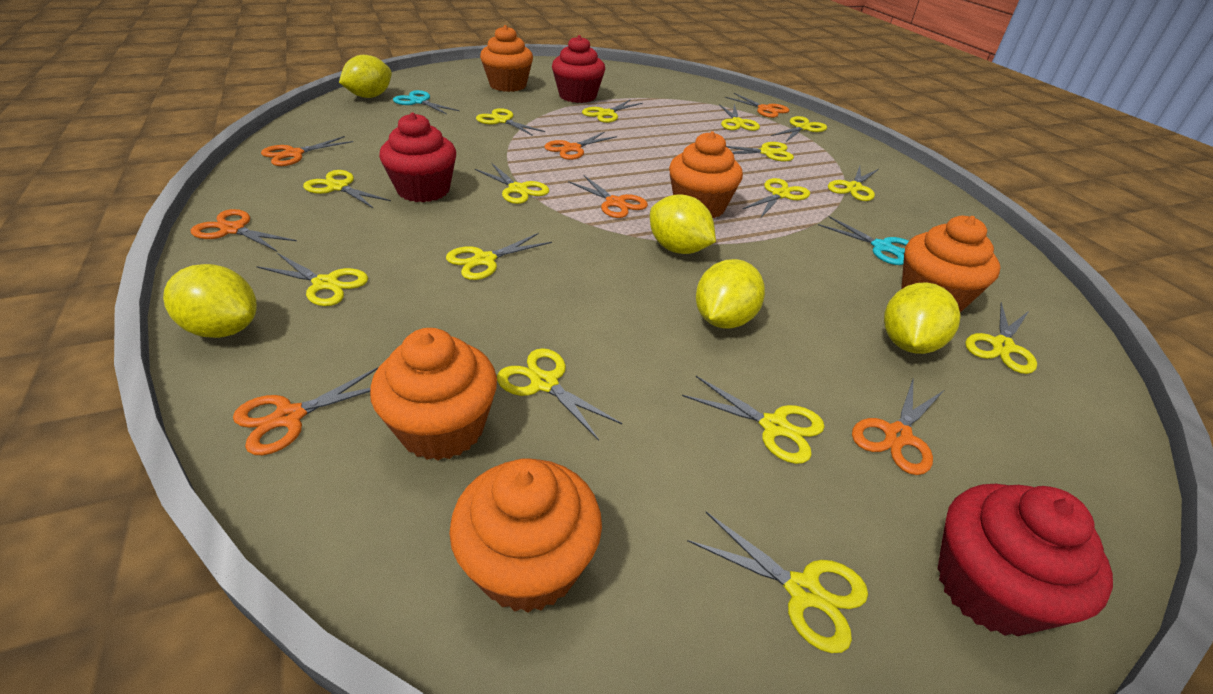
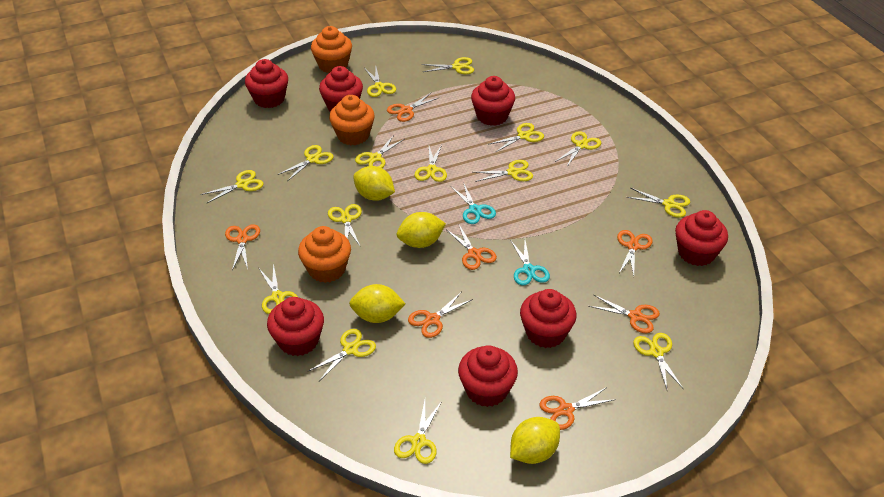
orange cupcake: [370,328,497,460] [449,458,602,613] [480,25,533,92] [669,131,743,218] [901,216,1001,312] = 5 -> [298,226,351,283] [311,26,352,73] [329,95,375,145] = 3
red cupcake: [379,112,456,202] [552,35,605,103] [937,484,1113,636] = 3 -> [245,59,288,108] [267,297,324,356] [319,66,363,112] [458,345,518,407] [471,76,515,126] [520,289,577,348] [675,210,728,266] = 7
yellow lemon: [163,264,257,338] [339,55,392,98] [650,194,716,254] [696,259,765,329] [884,282,960,354] = 5 -> [349,284,405,323] [353,166,395,201] [397,212,446,248] [510,417,560,464] = 4

